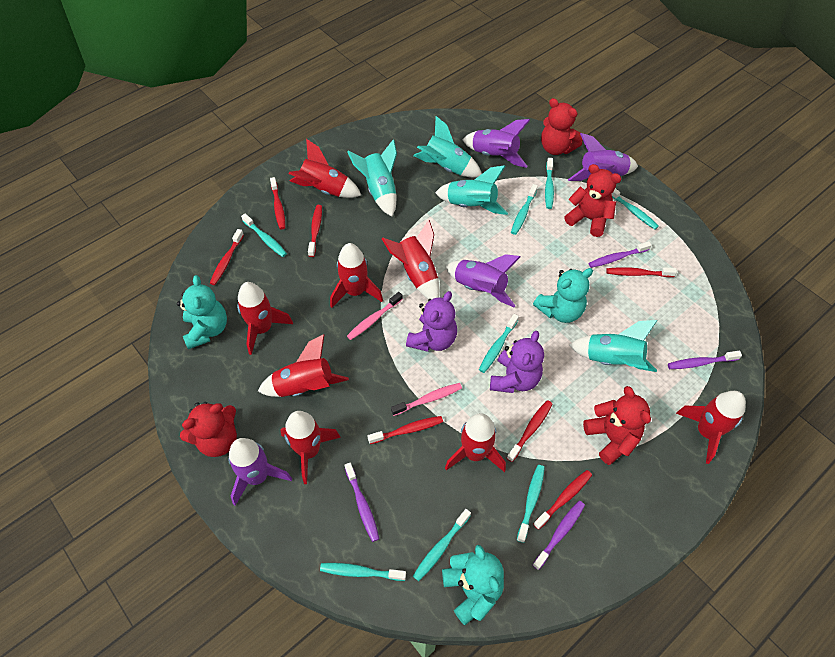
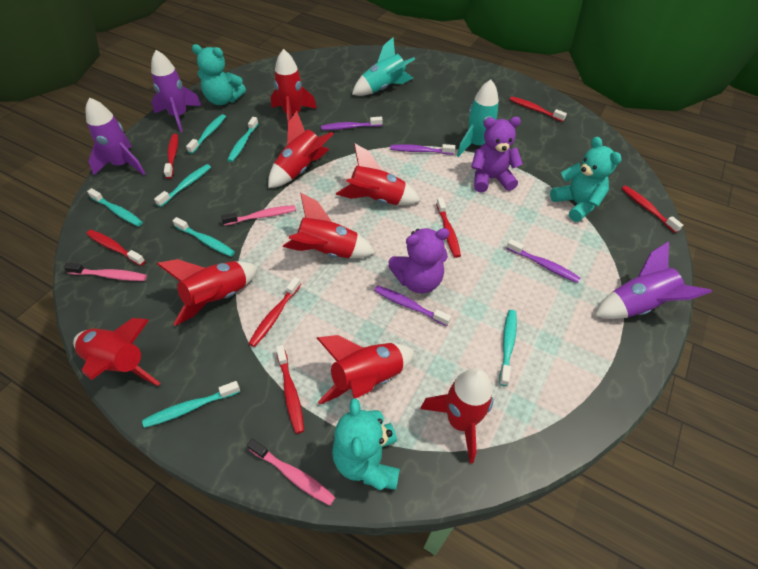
pink toothbrush: [347,292,403,340] [391,383,462,416] = 2 -> [63,263,147,281] [221,205,296,226] [247,439,335,506] = 3
purple rocket: [228,438,292,506] [445,254,521,307] [463,119,530,168] [568,133,638,181] = 4 -> [85,97,145,175] [151,50,202,132] [595,241,712,319] = 3
red teddy bear: [180,402,237,457] [541,98,583,155] [565,164,622,237] [583,386,651,465] = 4 -> none = 0
turquoise rocket: [347,139,397,216] [413,116,482,178] [435,165,508,215] [569,320,658,372] = 4 -> [352,37,415,96] [457,79,499,157] = 2
turquoise toothbrush: [241,213,287,257] [320,563,406,581] [413,509,471,581] [479,314,519,373] [511,184,538,235] [517,465,545,543] [545,158,554,209] [612,188,659,230] = 8 -> [87,188,143,227] [142,381,240,428] [154,164,211,207] [172,217,235,257] [186,114,226,154] [227,117,258,162] [499,310,517,386] = 7

